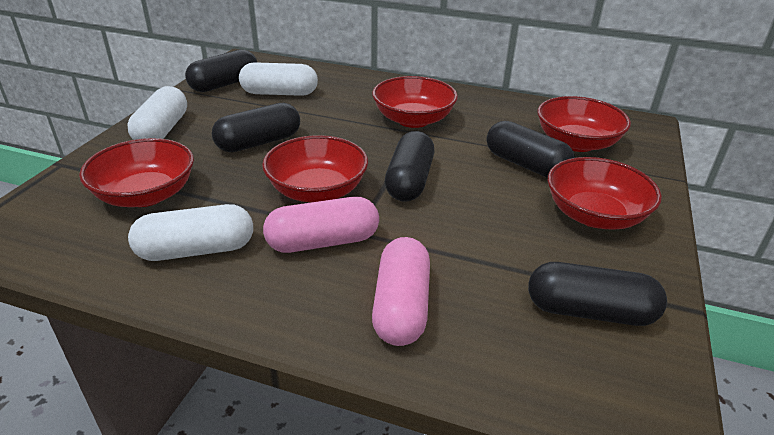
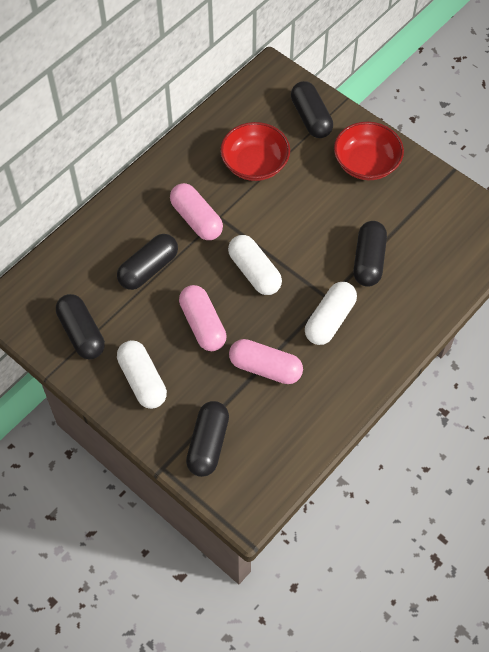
pink capsule: [263,197,379,253] [372,237,430,346] = 2 -> [170,183,223,240] [179,285,227,351] [229,339,303,384] = 3
red bowl: [79,138,194,207] [262,135,368,202] [372,76,458,128] [537,96,631,152] [548,157,662,230] = 5 -> [220,122,290,181] [334,122,404,180] = 2

